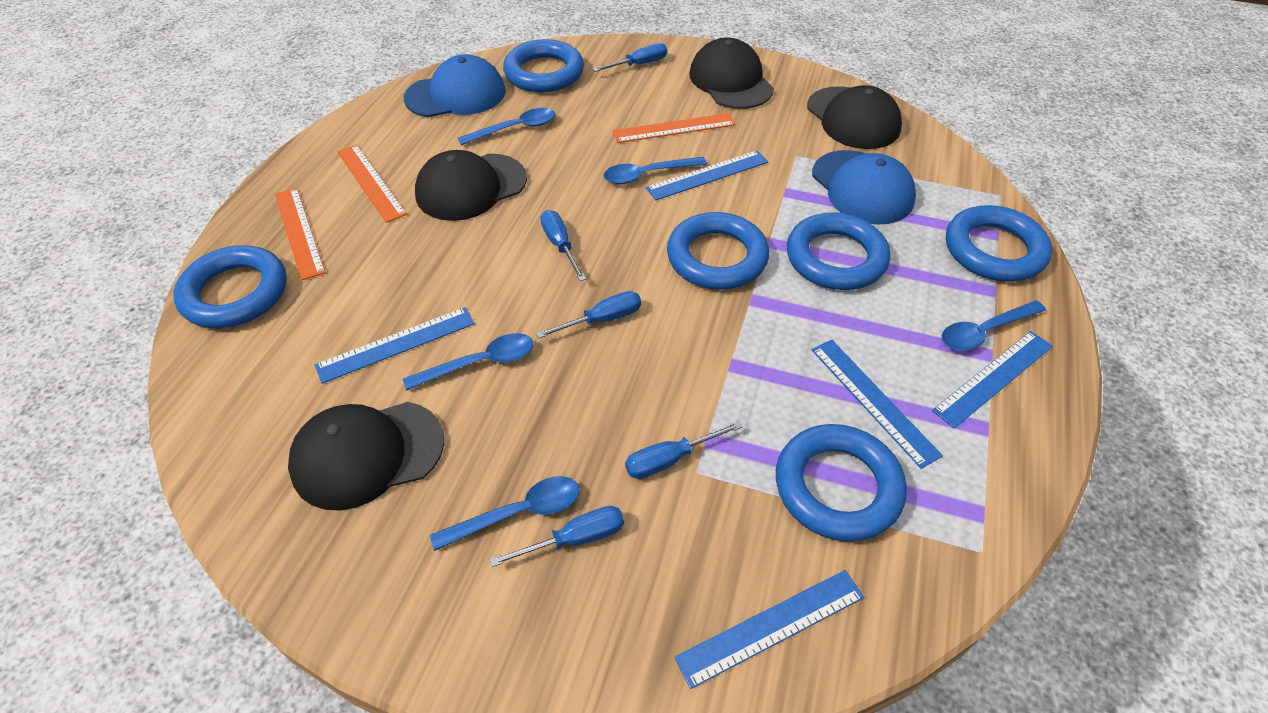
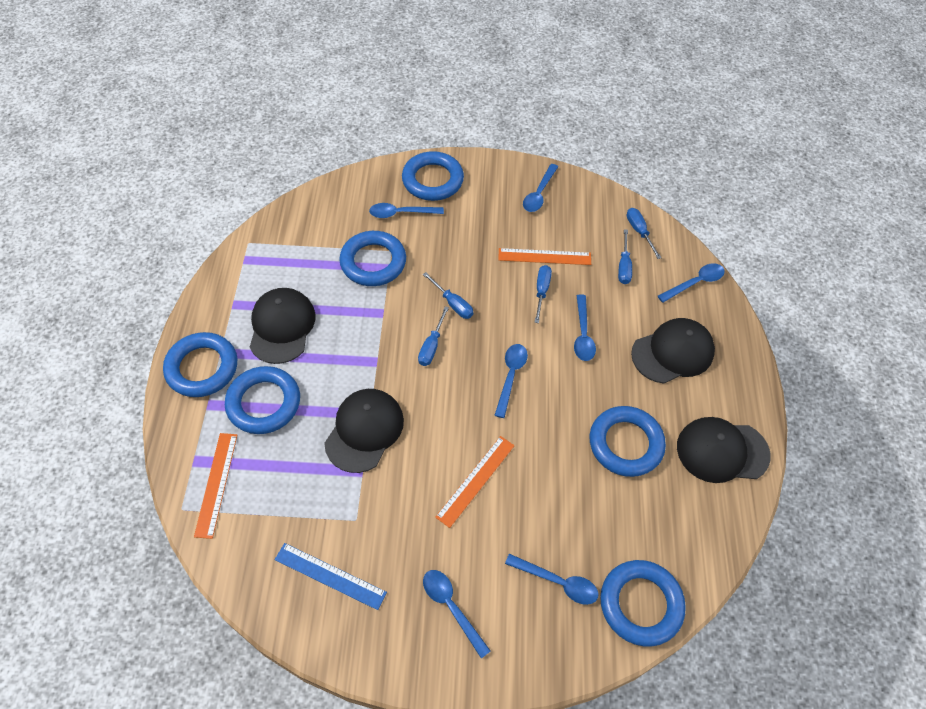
blue cap: [404,54,506,117] [812,150,916,225] = 2 -> none = 0
blue ruler: [315,307,474,384] [646,150,768,200] [674,570,864,689] [812,340,943,469] [932,331,1053,429] = 5 -> [275,543,387,610] = 1
blue spoon: [403,333,534,391] [430,476,580,551] [458,108,555,145] [604,157,707,184] [942,300,1046,351] = 5 -> [369,203,444,218] [423,570,491,659] [494,344,528,418] [505,554,599,605] [523,164,558,212] [574,294,596,361] [658,263,725,303] = 7

